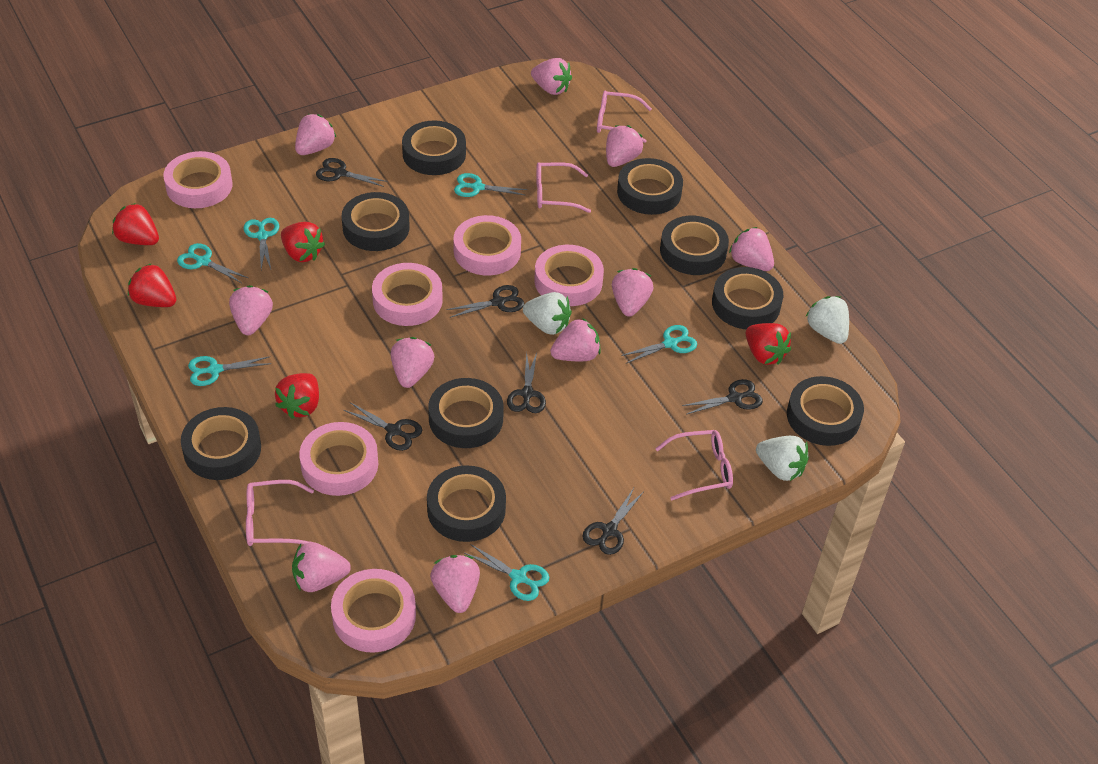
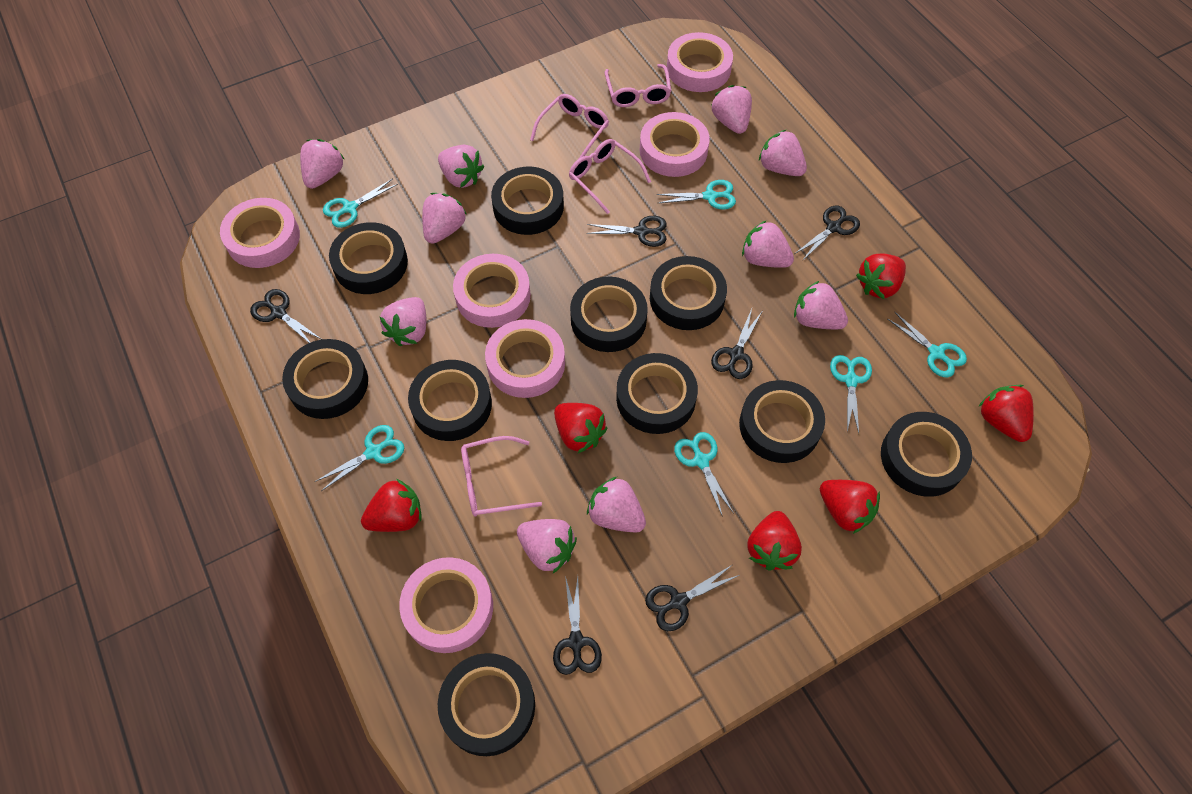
black tape: [181,407,261,480] [342,192,410,251] [402,120,466,175] [427,465,506,542] [428,378,504,448] [617,158,683,215] [660,216,729,275] [712,267,783,329] [787,376,864,446] = 9 -> [282,339,368,419] [329,222,408,294] [408,360,492,441] [438,653,535,756] [491,167,564,235] [570,277,648,352] [616,353,698,434] [650,256,727,330] [739,380,825,463] [881,412,972,497] = 10
red strawberry: [112,203,159,245] [128,263,176,307] [275,373,319,419] [281,222,325,262] [746,323,791,365] = 5 -> [361,479,422,532] [554,403,608,453] [747,511,802,571] [820,480,880,534] [856,253,906,299] [979,385,1034,442] = 6
white strawberry: [523,292,572,335] [756,436,809,481] [806,296,849,344] = 3 -> none = 0

